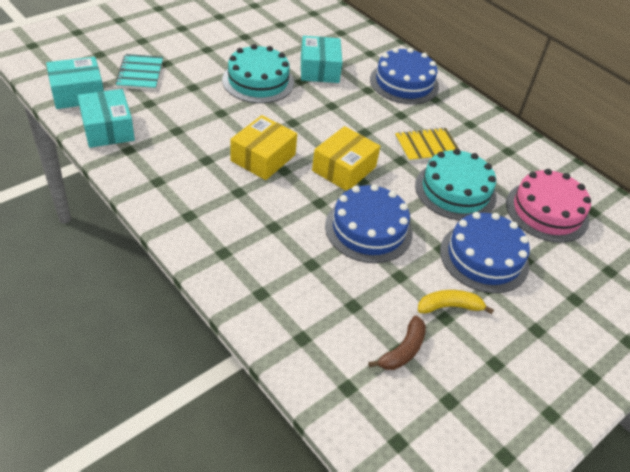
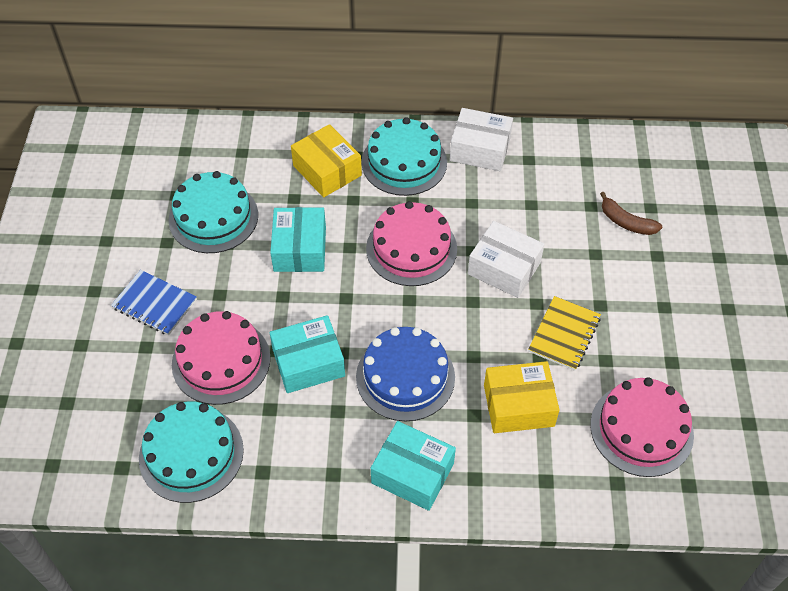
blue cake: [325,184,413,263] [370,48,439,104] [440,212,530,293] = 3 -> [356,327,455,421] = 1
blue notebook: none = 0 -> [111,270,197,335] = 1
pink cake: [506,169,591,243] = 1 -> [172,311,270,405] [366,201,457,286] [590,377,694,477] = 3
turquoise cake: [222,44,294,103] [415,149,497,220] = 2 -> [139,402,244,503] [169,171,258,253] [361,117,447,196] = 3
turquoise notebook: [115,54,163,90] = 1 -> none = 0
white box: none = 0 -> [450,108,513,171] [468,221,544,298] = 2
yellow banana: [418,290,494,314] = 1 -> none = 0

